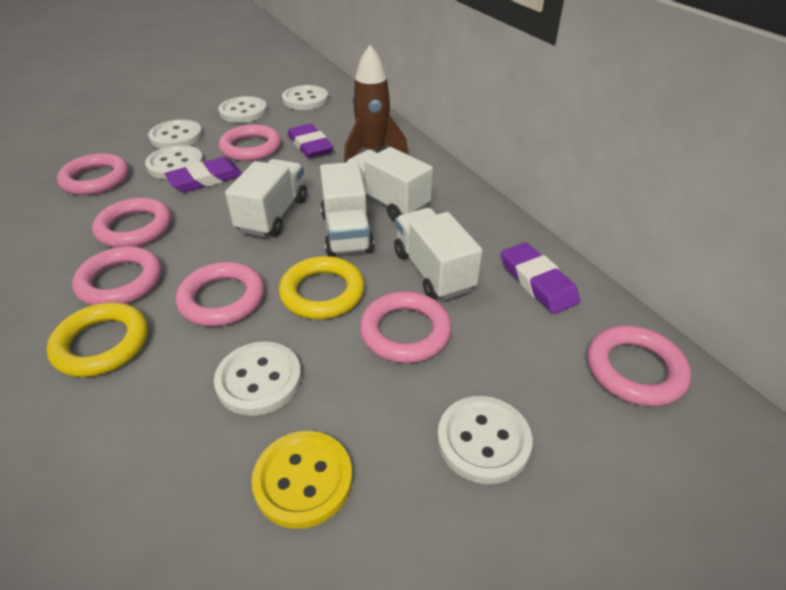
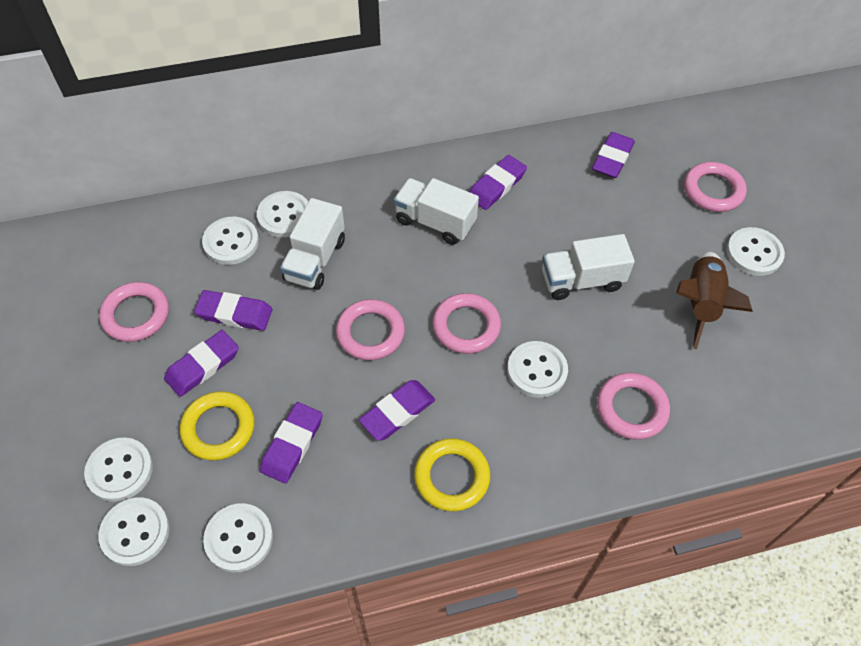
pink ring: [57,153,129,195] [72,246,162,305] [92,197,171,248] [176,262,264,326] [219,124,281,161] [360,291,452,363] [587,325,691,407] = 7 -> [99,282,169,342] [336,299,405,360] [433,293,501,354] [597,373,670,440] [684,162,747,212] = 5
purple eraser: [165,157,242,193] [288,124,334,158] [501,243,580,314] = 3 -> [164,330,239,397] [194,290,272,331] [260,402,323,484] [359,380,435,441] [469,155,527,210] [592,132,635,178] = 6
white button: [145,145,204,179] [148,119,203,149] [214,341,302,416] [218,96,268,123] [282,85,328,110] [437,396,532,484] = 6 -> [84,437,153,502] [98,497,170,566] [202,217,259,265] [203,503,273,573] [257,191,308,237] [507,341,568,398] [727,227,785,276] = 7
white truck: [225,159,307,237] [320,162,374,257] [345,147,433,221] [394,208,482,300] = 4 -> [280,198,345,290] [394,178,479,245] [542,234,635,300] = 3
yellow button: [252,431,352,529] = 1 -> none = 0

